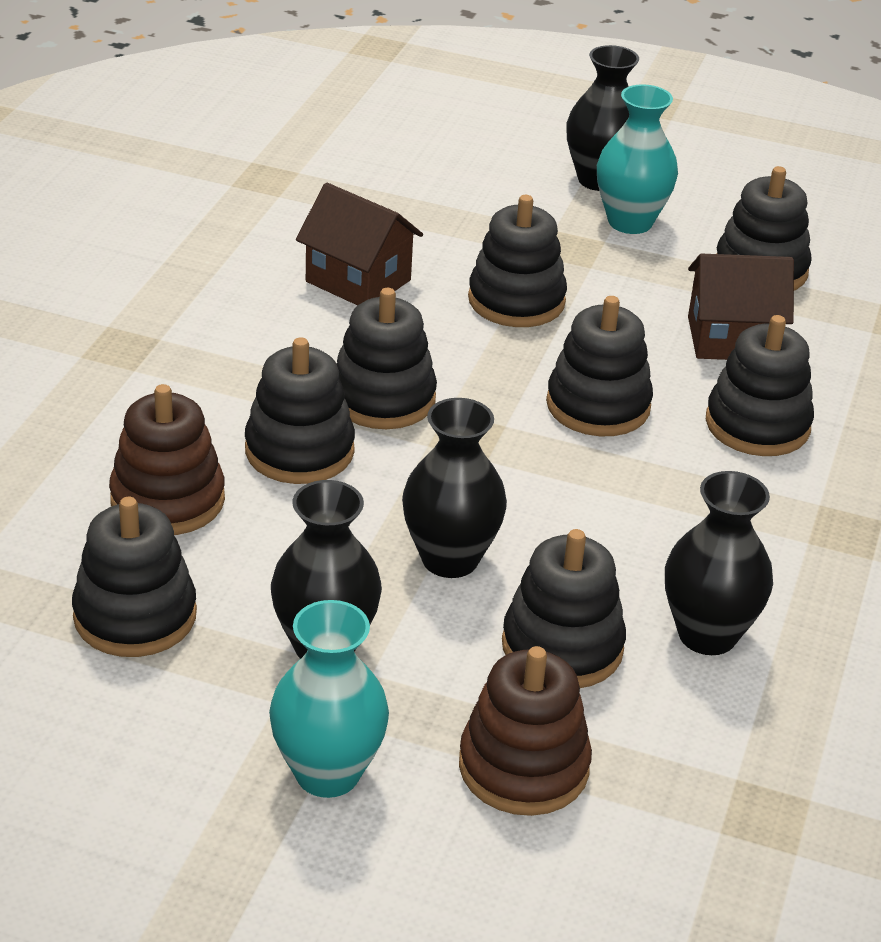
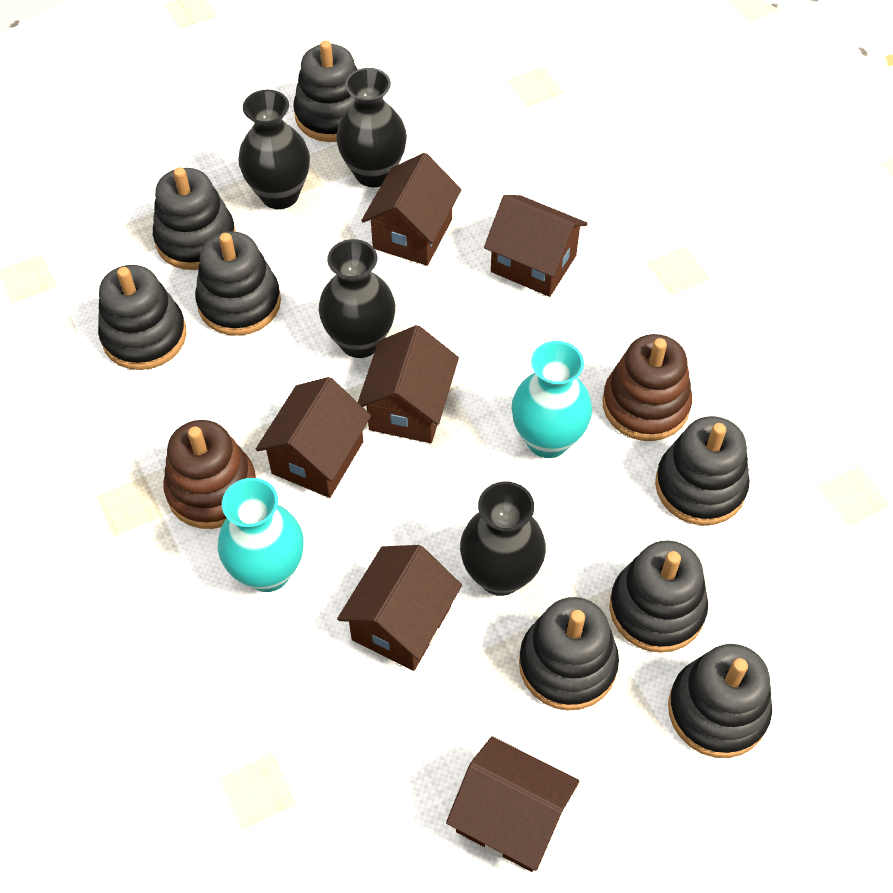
brown house: [296,183,423,306] [688,253,794,360] = 2 -> [256,377,371,498] [337,545,462,671] [358,325,459,443] [361,153,461,266] [446,736,579,872] [484,195,588,297] = 6

